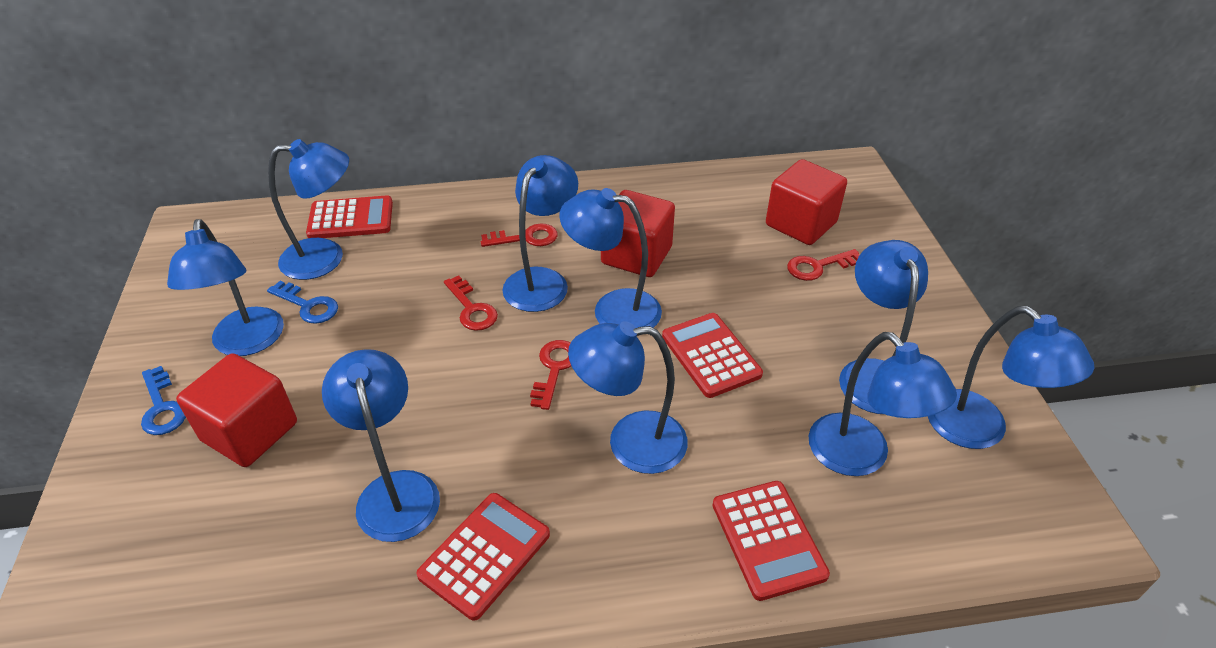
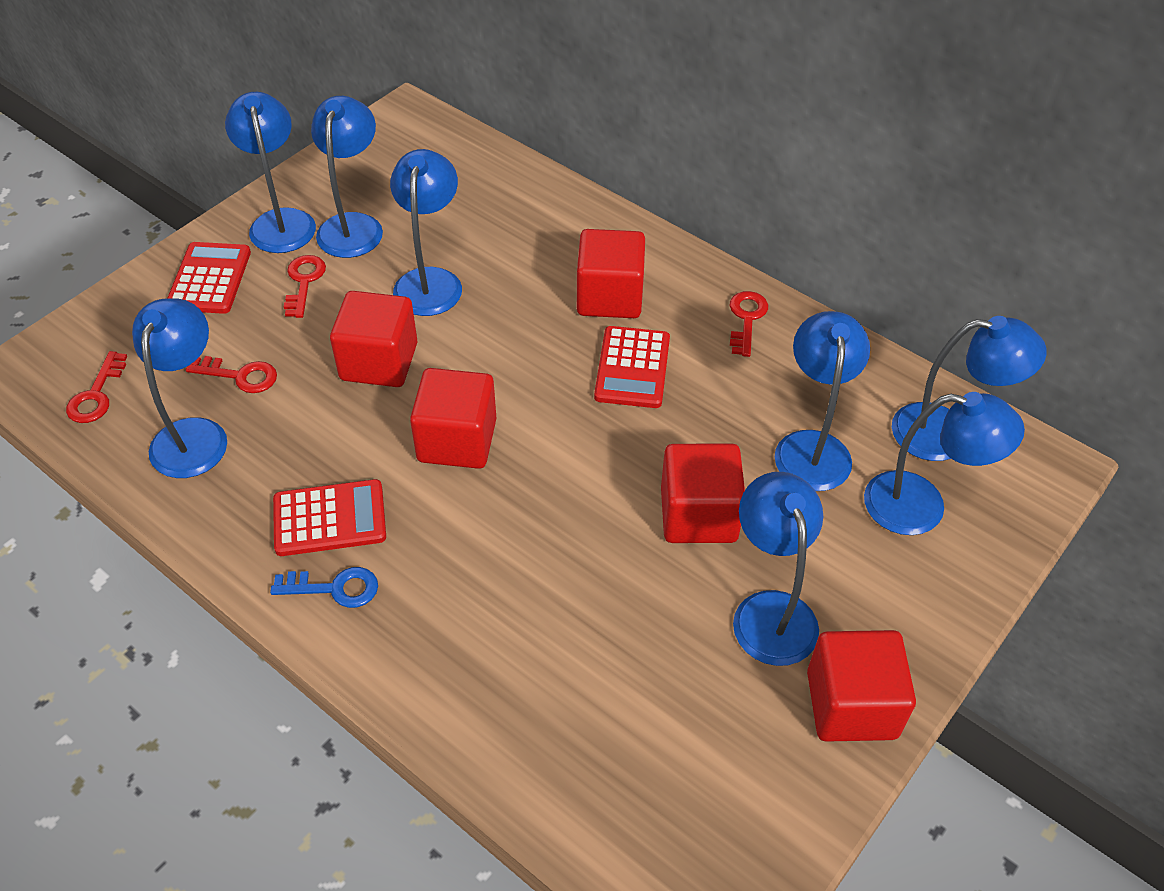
blue key: [141,366,186,435] [267,281,338,324] = 2 -> [270,567,378,608] = 1
blue lamp: [167,219,284,356] [268,139,349,280] [322,349,440,542] [502,155,578,312] [560,188,662,328] [568,321,688,474] [809,332,957,476] [839,240,928,414] [928,306,1094,449] = 9 -> [132,298,227,478] [225,92,316,253] [311,96,383,258] [390,149,462,316] [733,472,823,666] [775,311,870,491] [864,392,1025,535] [892,316,1047,461] = 8
red calculator: [306,195,393,238] [416,493,550,621] [662,313,763,398] [713,481,830,601] = 4 -> [167,242,251,314] [273,479,386,556] [594,326,670,408] = 3
red cube: [176,353,297,467] [601,190,675,277] [766,159,847,245] = 3 -> [330,291,417,387] [410,368,496,469] [577,229,645,318] [661,444,745,543] [807,630,916,742] = 5

